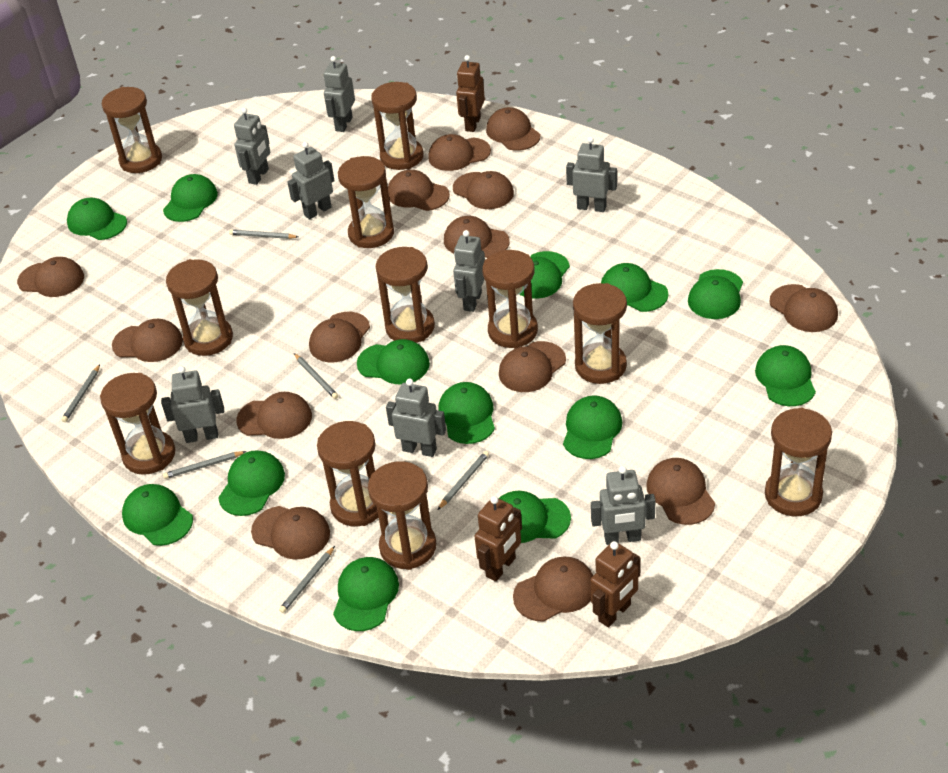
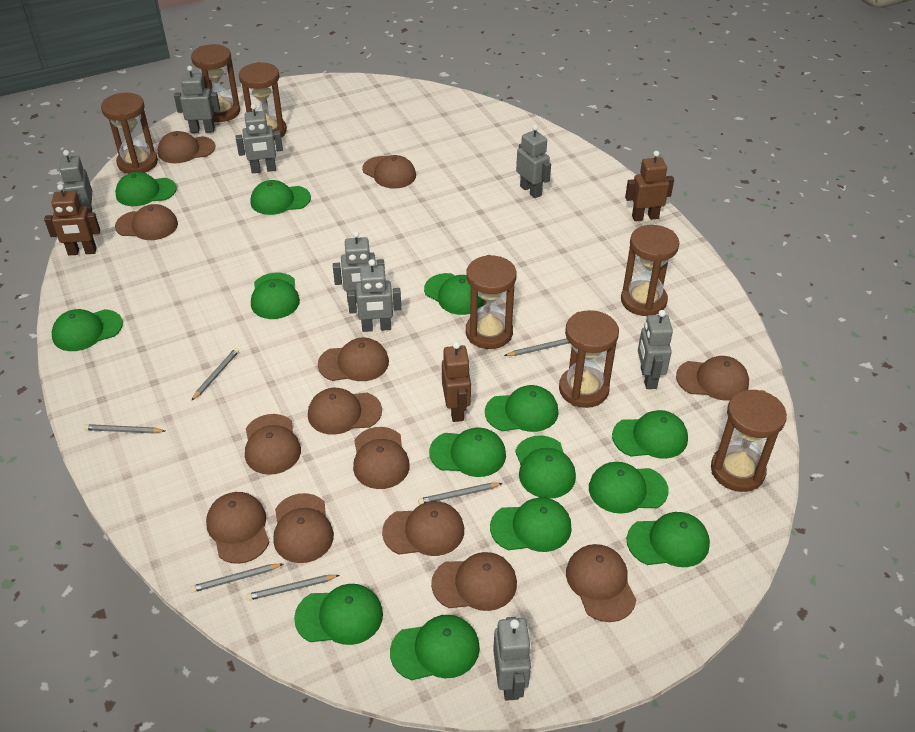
brown cap: [17,257,84,297] [112,319,183,362] [236,392,312,439] [251,506,330,559] [309,312,370,362] [388,170,450,211] [428,134,491,171] [444,216,510,258] [453,171,514,209] [486,107,540,151] [499,341,566,392] [513,556,593,622] [647,458,715,525] [769,284,838,332] = 14 -> [115,204,178,240] [158,131,215,163] [206,492,269,564] [245,414,301,475] [273,493,334,563] [308,388,382,435] [318,338,389,381] [353,427,410,489] [362,155,416,189] [382,501,464,556] [431,552,517,611] [566,544,636,622] [676,356,749,401] = 13
brown hourglass: [100,373,176,475] [102,87,162,173] [166,259,233,356] [317,421,379,526] [338,156,394,248] [368,461,436,570] [371,82,423,170] [376,247,435,343] [482,250,538,348] [573,283,627,384] [765,408,832,516] = 11 -> [101,93,158,174] [191,44,240,122] [239,62,287,140] [466,255,517,349] [559,310,619,408] [621,225,679,317] [711,390,787,492] = 7
green cap: [67,198,127,240] [122,484,193,546] [163,174,218,222] [218,450,285,516] [333,557,399,631] [357,339,430,384] [438,382,495,444] [499,491,571,543] [519,251,570,299] [563,395,622,459] [601,263,669,312] [688,269,743,319] [755,345,816,406] = 13 -> [52,309,123,351] [115,172,177,206] [250,180,311,215] [251,273,300,319] [294,584,383,645] [390,615,480,680] [424,273,484,315] [429,427,506,477] [485,385,559,432] [490,498,572,552] [515,435,576,499] [589,462,669,514] [612,410,688,459] [627,512,710,567] = 14

